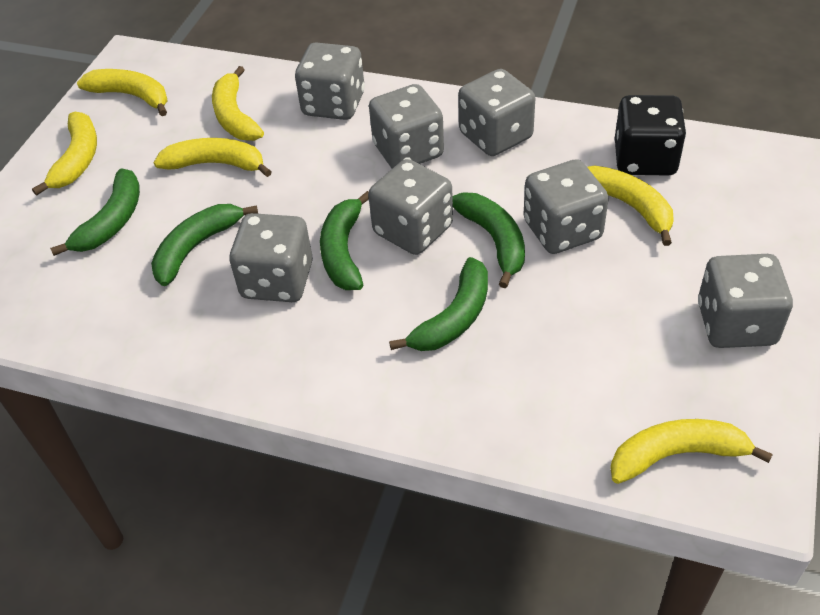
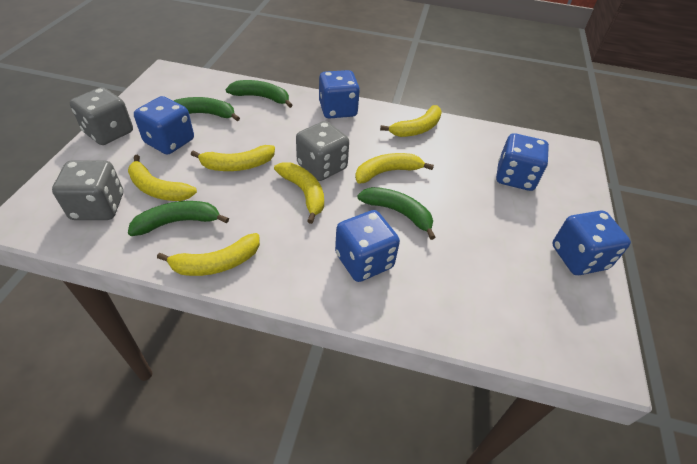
black dice: [615,95,686,176] = 1 -> none = 0
blue dice: none = 0 -> [134,96,194,155] [319,70,360,119] [335,210,400,282] [496,133,549,191] [552,211,631,275] = 5
green banana: [50,168,140,256] [151,204,258,286] [320,191,369,290] [389,257,488,351] [452,192,525,288] = 5 -> [128,201,229,236] [174,97,240,121] [225,80,293,108] [357,187,436,240] = 4
grey dice: [229,213,313,302] [295,42,365,120] [368,159,453,255] [369,84,444,169] [458,69,535,156] [524,159,609,254] [698,254,793,348] = 7 -> [52,160,123,220] [70,87,133,145] [296,121,349,181] = 3

